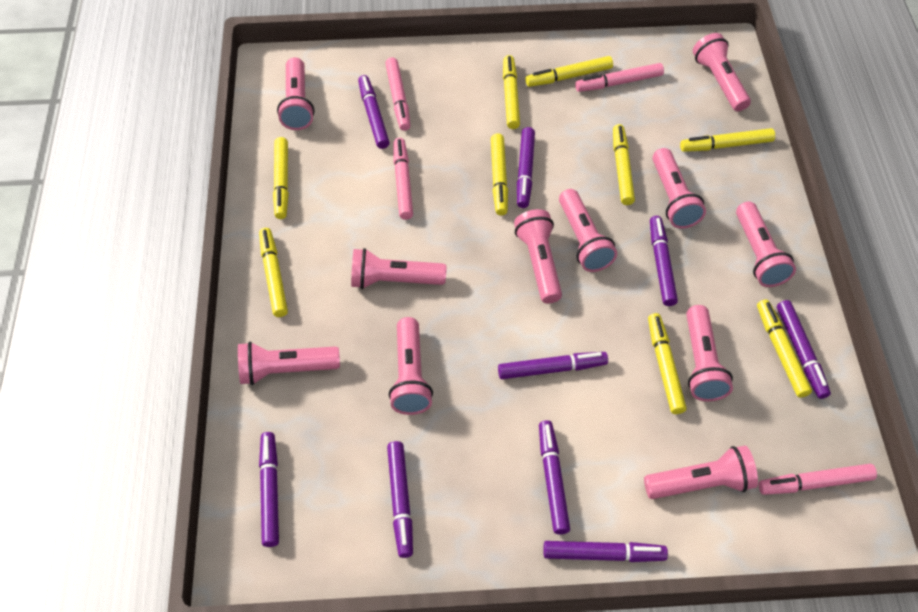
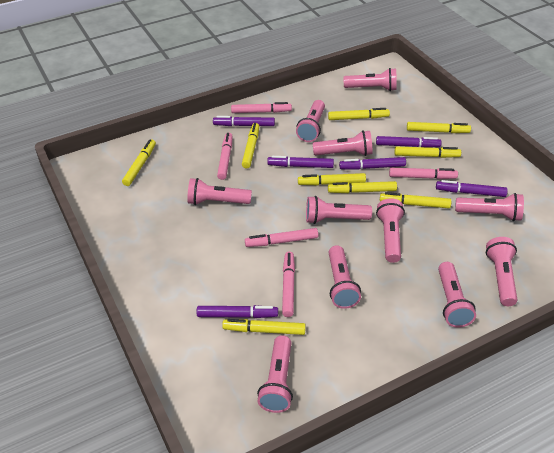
pink marker: [385,57,410,131] [394,138,413,220] [575,63,664,92] [759,464,877,495] = 4 -> [217,133,233,180] [231,102,292,113] [245,228,318,247] [282,252,295,317] [389,168,458,179] = 5
purple marker: [259,432,279,547] [358,75,390,149] [387,441,413,558] [498,352,608,379] [517,127,535,208] [539,420,570,534] [543,541,668,562] [650,216,678,306] [777,300,831,399] = 9 -> [197,305,278,318] [213,116,275,126] [267,156,334,168] [339,157,406,170] [376,136,442,148] [436,180,508,197] = 6

